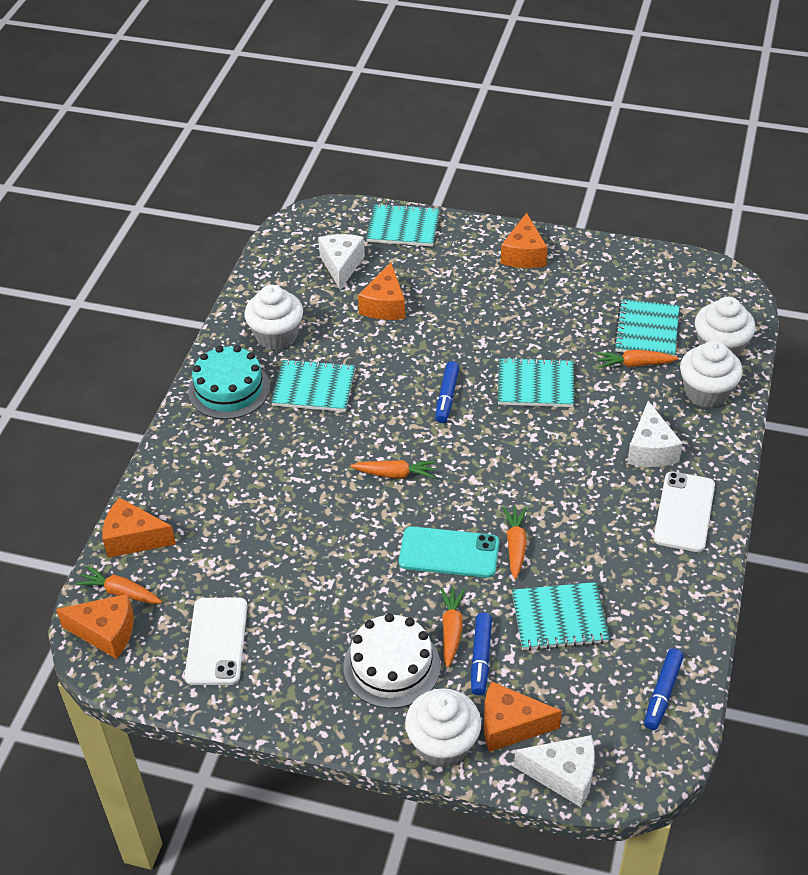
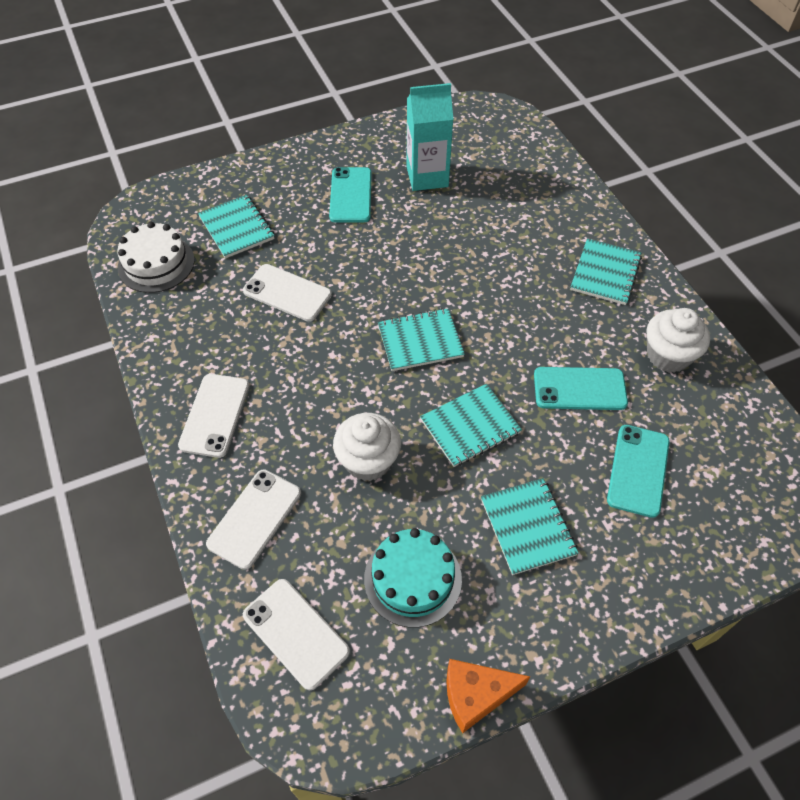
blue marker: [435,361,459,423] [471,613,492,695] [644,648,684,730] = 3 -> none = 0
orange carrot: [75,566,162,604] [350,460,437,479] [440,587,465,667] [503,507,527,579] [597,350,679,368] = 5 -> none = 0
orange cheese: [56,594,134,659] [102,498,176,558] [358,262,405,320] [484,681,562,752] [501,213,547,268] = 5 -> [446,659,530,733] = 1
turquoise carton: none = 0 -> [406,83,454,191] = 1
turquoise phone: [399,526,499,578] = 1 -> [329,167,372,223] [534,367,628,410] [607,425,670,518] = 3
white cheese: [318,234,365,290] [514,735,595,807] [627,401,683,467] = 3 -> none = 0
white cupcake: [244,285,303,350] [405,688,481,768] [680,340,743,408] [695,297,756,357] = 4 -> [333,413,401,481] [647,308,710,373] = 2
white phone: [185,598,248,685] [654,472,715,552] = 2 -> [178,374,250,458] [206,469,301,570] [243,264,332,322] [243,579,350,690] = 4

